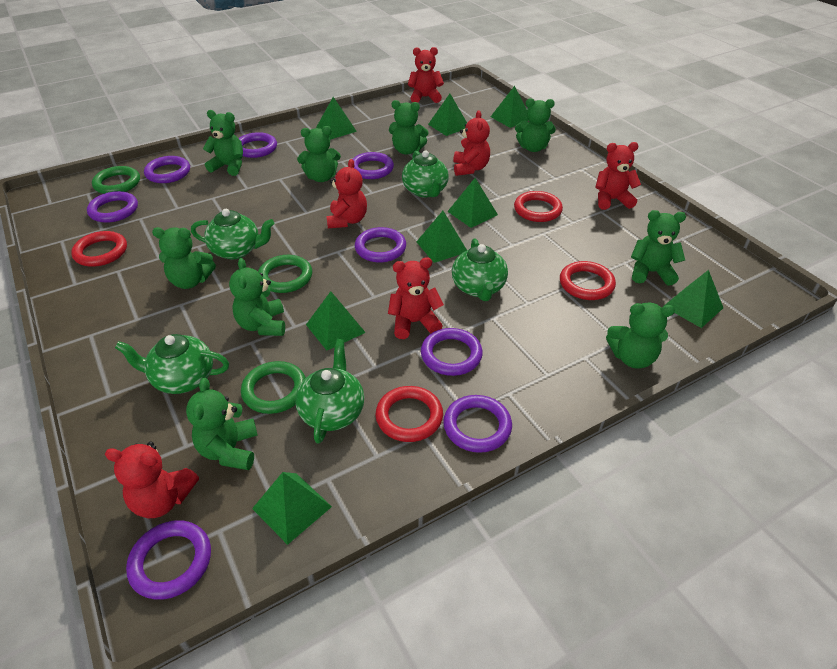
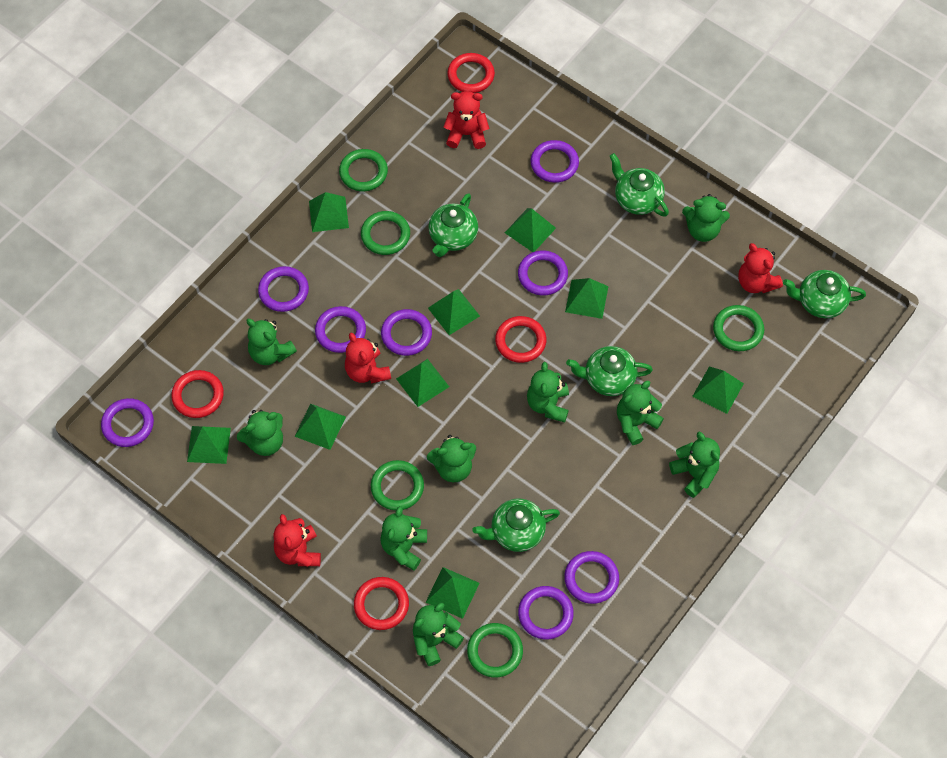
green pyramid: [252,472,332,545] [306,291,366,350] [316,97,357,140] [416,211,467,263] [428,94,467,136] [447,178,498,228] [491,86,528,128] [664,270,723,328] = 8 -> [187,426,231,464] [294,404,346,450] [309,192,349,232] [396,359,449,407] [426,567,480,619] [428,289,480,335] [505,208,556,252] [565,278,608,319] [692,366,744,414] = 9
green ring: [92,166,140,194] [241,361,306,414] [258,255,312,293] = 3 -> [339,149,388,192] [361,211,410,255] [371,460,424,511] [467,623,523,678] [713,305,764,351] = 5
red teddy bear: [105,442,199,518] [326,159,367,228] [388,257,444,339] [408,47,444,103] [453,110,490,176] [595,142,641,210] = 6 -> [274,514,321,567] [345,333,391,383] [444,91,489,149] [738,243,783,293] = 4

